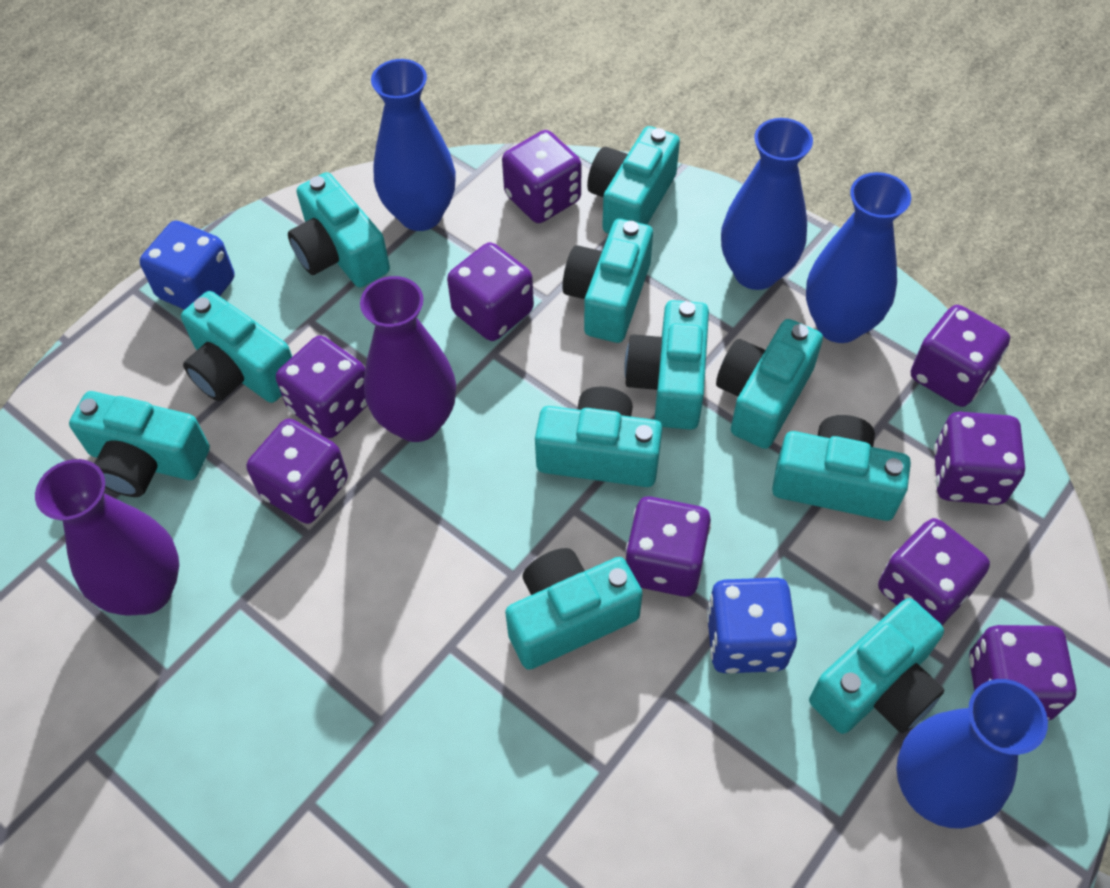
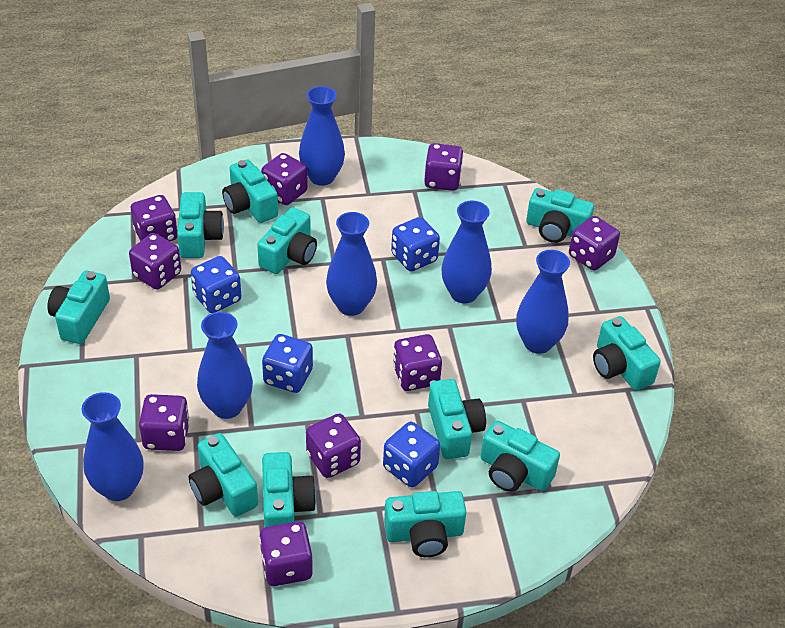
blue dice: [140,221,235,310] [706,578,797,673] = 2 -> [191,256,241,313] [262,334,313,393] [383,422,440,487] [391,217,440,271] = 4
blue vase: [371,59,456,231] [721,118,813,290] [806,172,911,343] [896,679,1048,828] = 4 -> [82,392,144,501] [197,312,253,419] [299,86,345,186] [326,212,377,316] [441,201,492,303] [516,250,570,354] = 6
purple vase: [35,459,179,615] [360,276,456,442] = 2 -> none = 0

